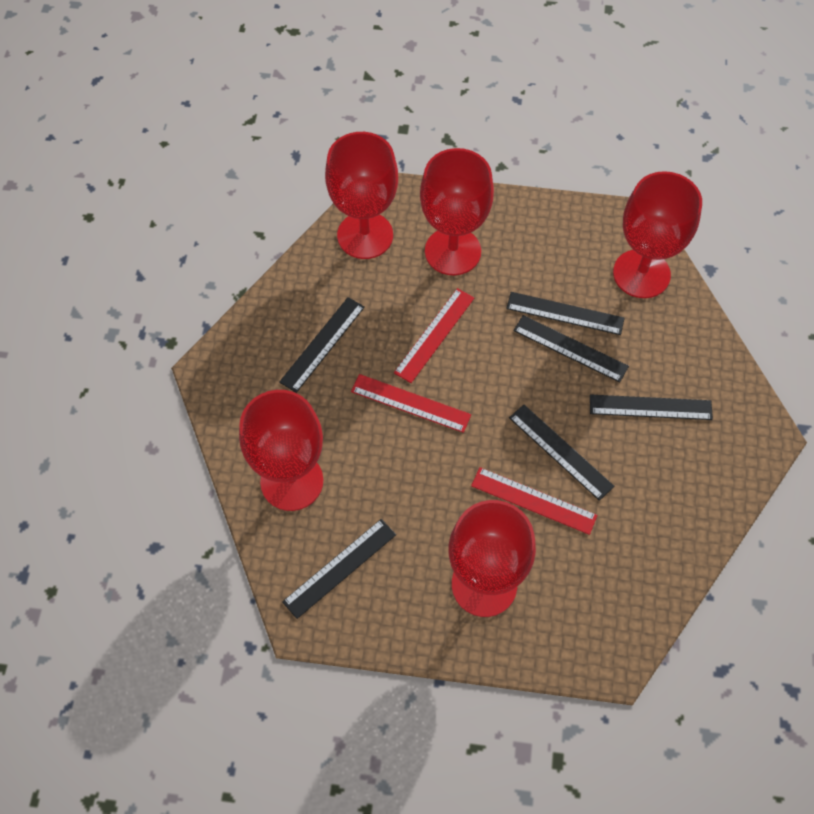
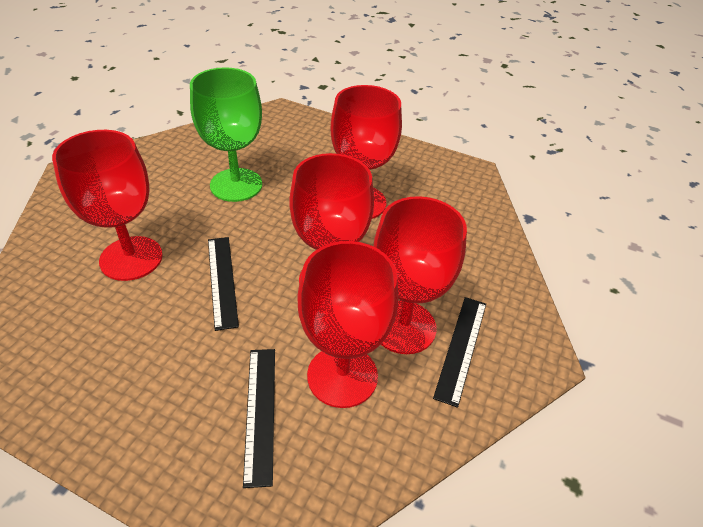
black ruler: [279,297,365,393] [282,519,396,619] [506,292,625,335] [509,405,614,501] [513,315,629,382] [590,394,713,420] = 6 -> [208,237,239,331] [243,349,275,488] [433,297,486,408] = 3
green goblet: none = 0 -> [190,67,262,202] = 1
red ruler: [351,374,471,433] [394,288,474,383] [471,467,597,535] = 3 -> none = 0

